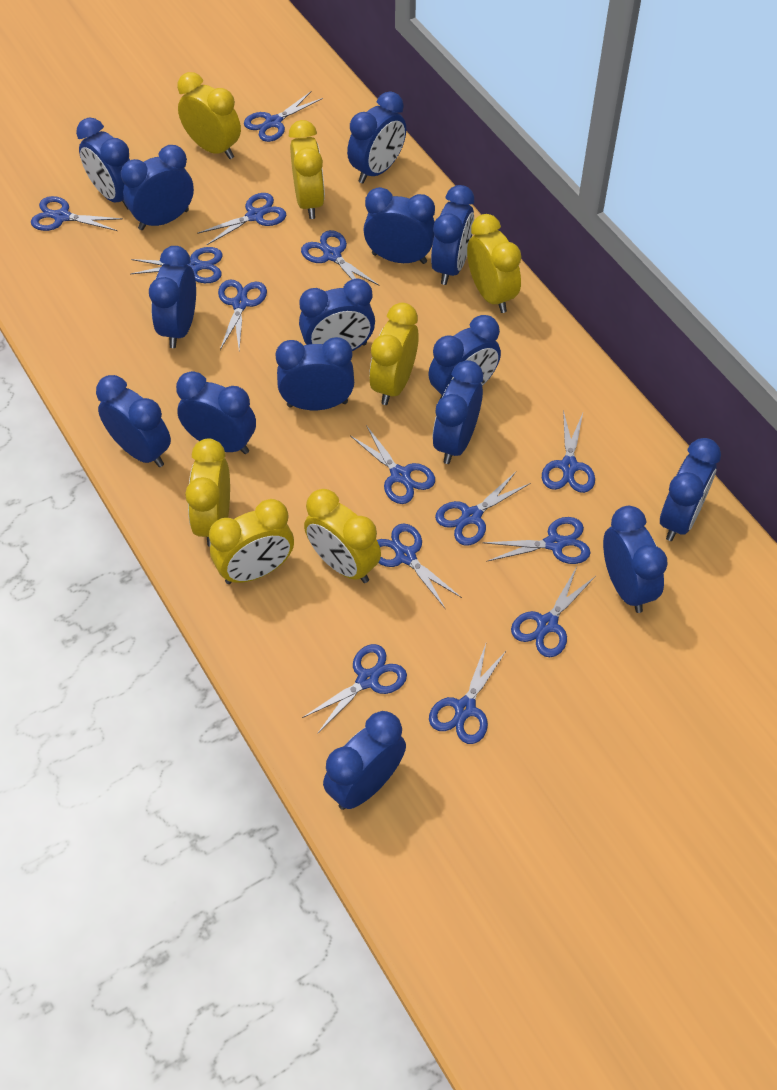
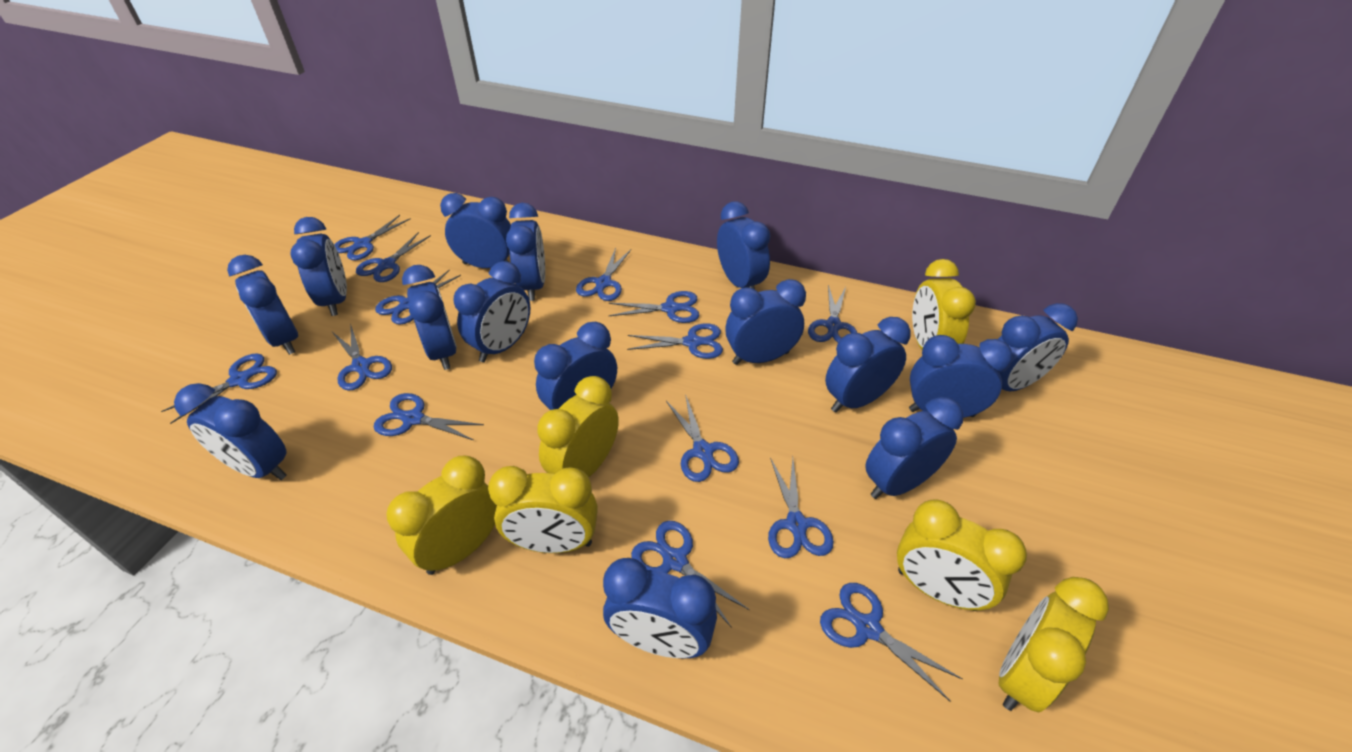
yellow clock: [177,72,241,159] [185,439,230,547] [209,499,294,584] [289,120,325,219] [304,489,381,583] [369,303,419,405] [467,214,521,313] = 7 -> [386,456,497,575] [488,466,598,553] [537,376,619,477] [897,499,1027,611] [912,259,976,349] [999,577,1109,712] = 6

